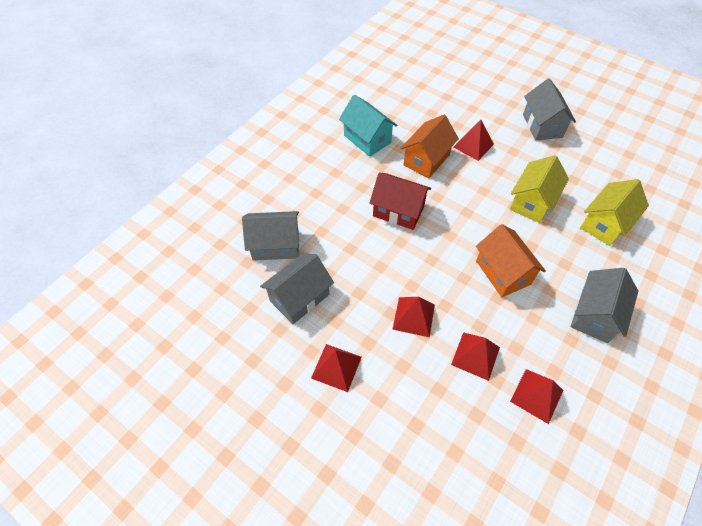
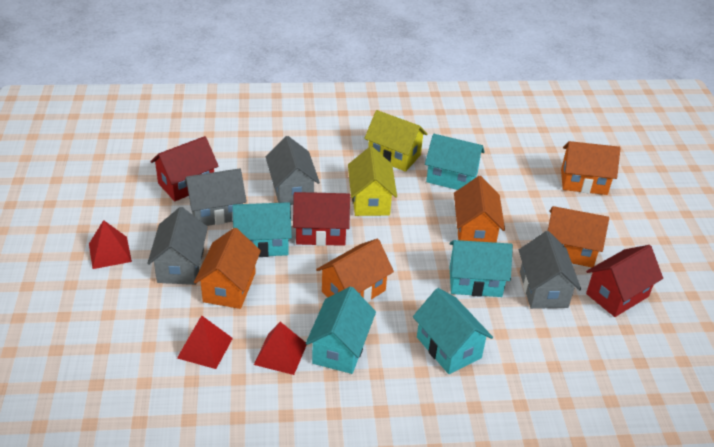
orange house: [400,115,459,179] [476,224,546,297] = 2 -> [194,228,261,309] [316,239,394,302] [454,176,505,243] [548,206,609,267] [561,141,621,195] = 5
red house: [370,172,431,230] = 1 -> [150,136,218,201] [293,192,350,246] [586,245,663,317] = 3
red pyramid: [311,344,362,392] [392,297,435,337] [451,332,500,381] [454,120,494,161] [510,369,563,424] = 5 -> [89,220,132,269] [177,315,233,369] [254,322,307,375] = 3
turquoise house: [339,95,398,157] = 1 -> [232,202,292,257] [306,286,376,374] [413,288,493,374] [425,134,485,190] [449,240,513,297] = 5

